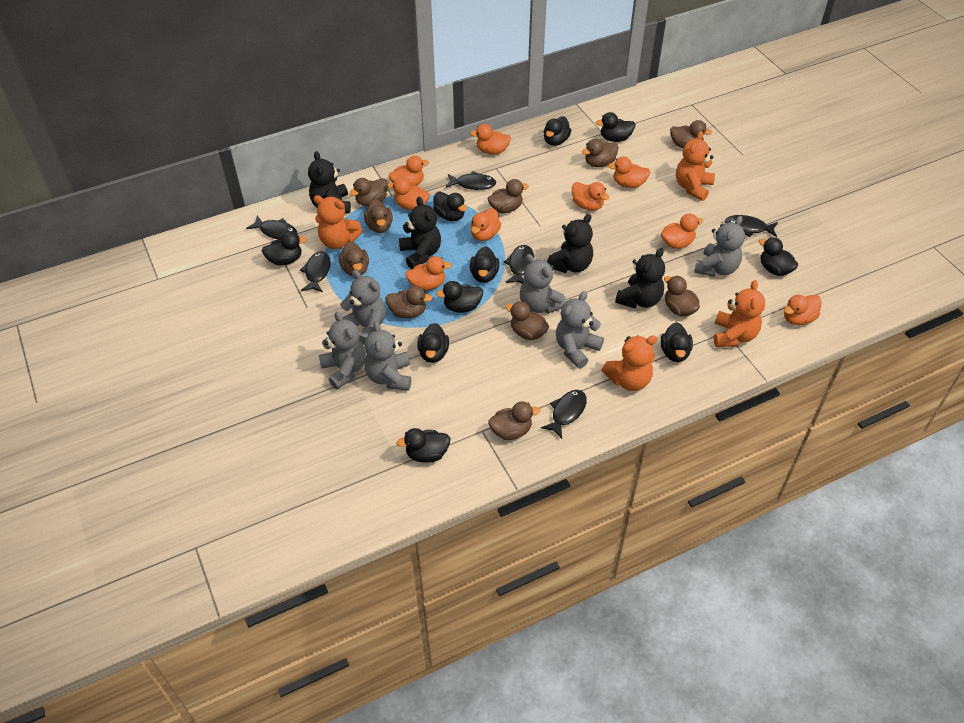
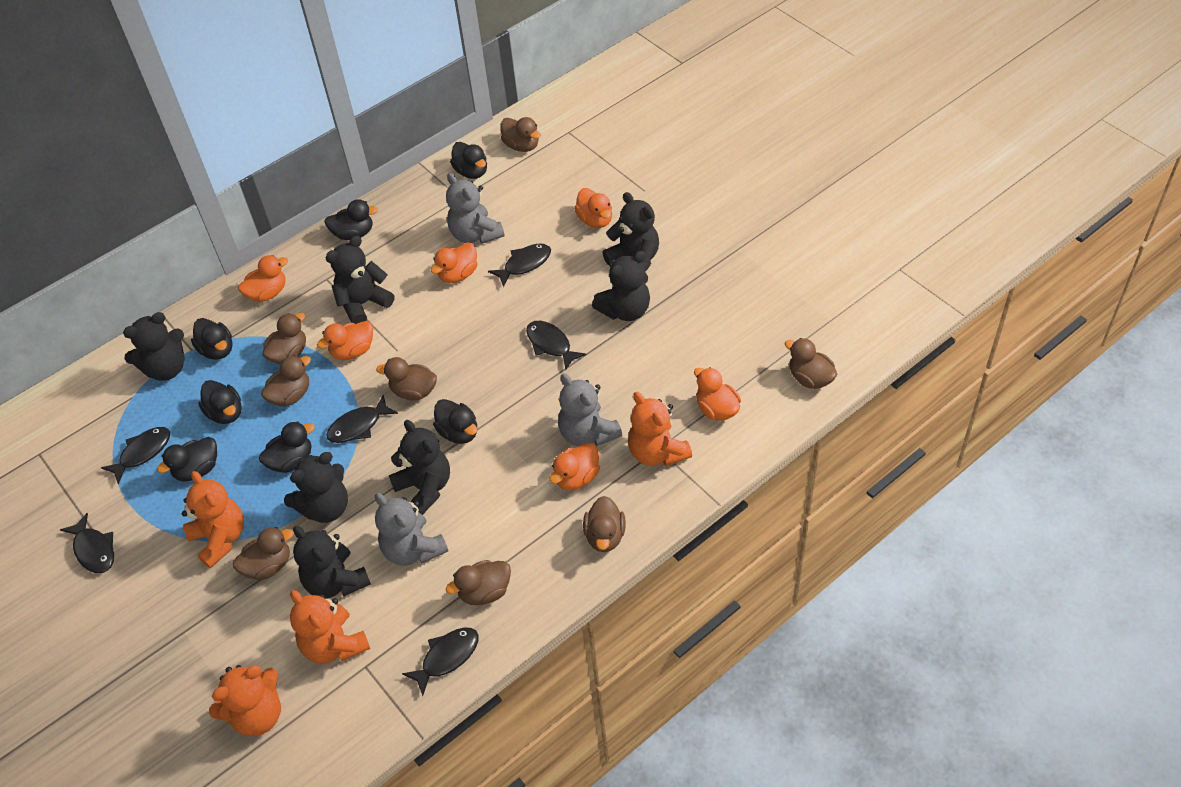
black duck: [262,231,307,265] [396,428,450,463] [417,323,449,363] [433,191,467,221] [436,281,483,313] [470,246,499,283] [544,116,571,146] [596,112,635,142] [661,322,693,362] [759,237,798,276] = 10 -> [157,437,217,482] [191,318,233,360] [198,380,242,424] [259,421,315,473] [324,199,378,240] [433,399,477,444] [450,142,487,179] = 7
black teddy bear: [308,151,351,214] [399,197,441,269] [547,214,593,273] [615,248,665,308] = 4 -> [123,312,184,381] [284,452,348,523] [293,526,371,599] [325,236,395,324] [389,420,450,515] [592,251,650,321] [602,192,659,272] = 7
brown duck: [339,242,369,276] [350,178,388,206] [364,199,393,233] [385,286,433,318] [487,179,529,213] [488,402,540,440] [505,301,549,340] [582,139,619,167] [664,276,700,316] [670,120,712,148] = 10 -> [233,527,294,581] [261,355,311,406] [262,313,306,364] [376,357,437,401] [446,560,511,605] [500,117,541,152] [583,496,626,552] [785,338,837,389] = 8
grey teddy bear: [319,312,366,390] [340,270,386,345] [364,321,411,391] [520,254,567,314] [556,291,604,369] [694,216,745,277] = 6 -> [375,493,448,566] [446,173,504,244] [558,374,622,446] = 3
orange duck: [387,177,430,210] [389,156,429,186] [405,256,452,291] [470,124,511,154] [471,208,501,241] [572,182,610,211] [608,157,650,188] [661,214,703,249] [784,295,822,325] = 9 -> [238,255,288,302] [317,321,373,360] [431,242,477,283] [549,442,600,490] [574,188,612,228] [694,368,741,421] = 6

